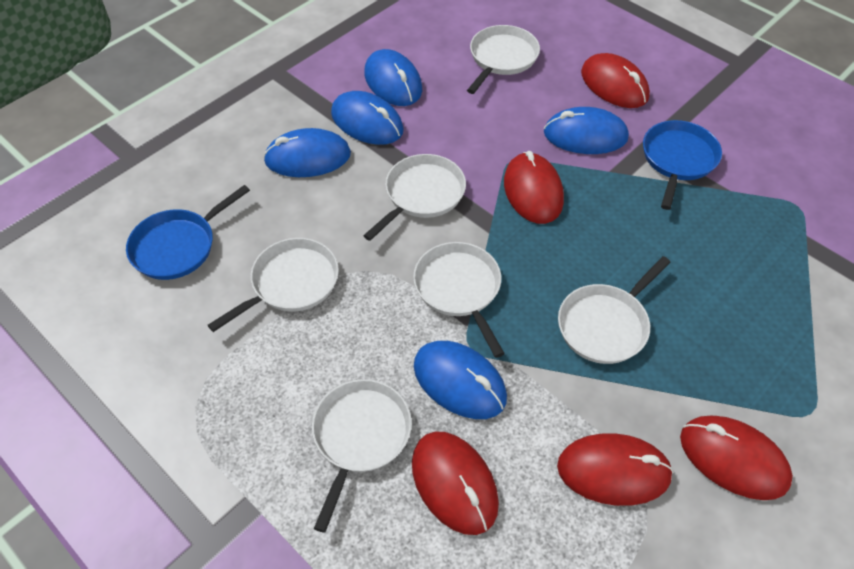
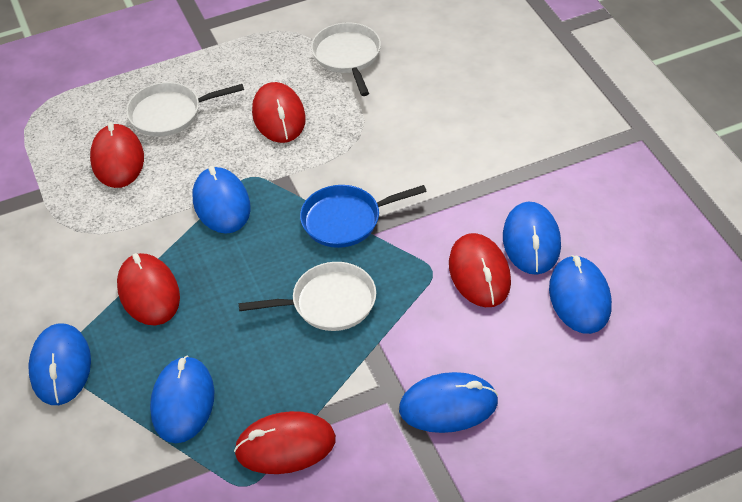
blue mouse: [263,128,351,177] [331,91,404,145] [364,49,422,106] [414,341,507,419] [544,107,629,154] = 5 -> [28,323,91,405] [150,356,214,443] [193,166,251,234] [399,372,498,433] [503,201,561,275] [549,255,612,334] = 6
blue pan: [126,185,250,280] [643,120,722,210] = 2 -> [300,185,427,248] = 1
white pan: [207,238,339,332] [312,379,412,533] [363,154,466,241] [413,242,505,358] [467,25,540,94] [558,256,670,364] = 6 -> [126,82,244,137] [239,262,376,331] [311,23,381,96] = 3

